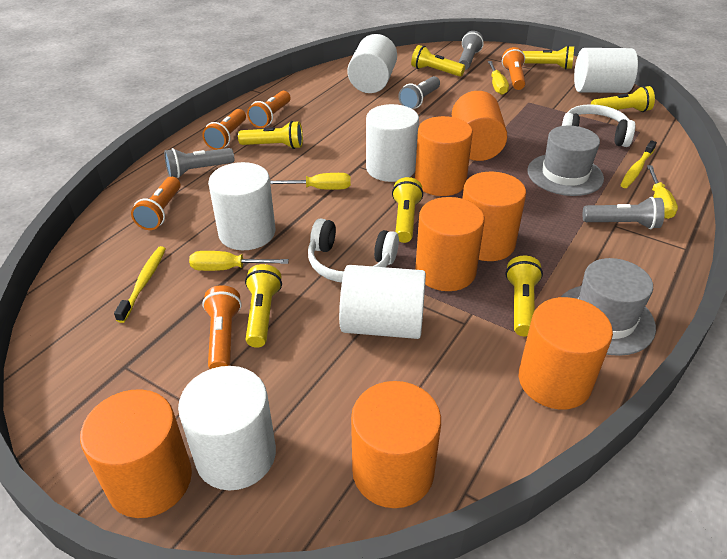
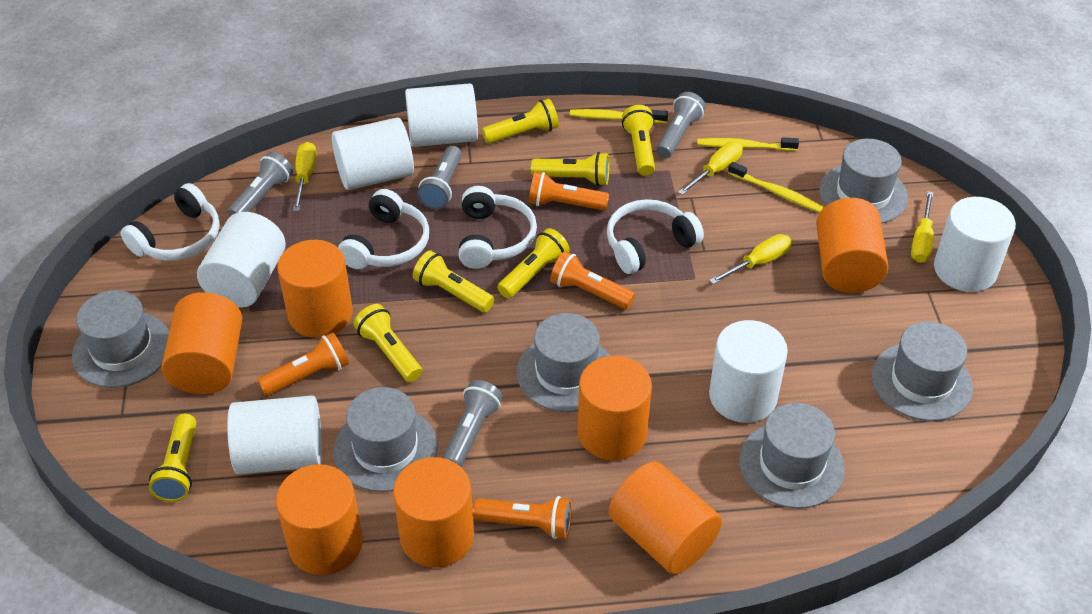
grey hat: [527,126,604,196] [561,258,656,356] = 2 -> [72,290,169,388] [334,387,438,492] [517,313,610,412] [739,403,845,509] [819,139,908,224] [872,321,973,421] = 6
orange flashlight: [131,177,181,230] [202,109,246,150] [202,285,242,369] [247,91,291,128] [502,47,525,90] = 5 -> [258,332,349,396] [473,496,572,539] [529,172,609,210] [550,251,635,309] = 4
white headphones: [308,218,399,282] [562,104,635,147] = 2 -> [121,183,220,260] [338,189,429,269] [458,186,537,269] [607,199,704,274] = 4
yellow toothbrush: [114,246,166,323] [621,140,657,188] = 2 -> [570,109,668,123] [697,137,799,151] [728,162,823,213] = 3

